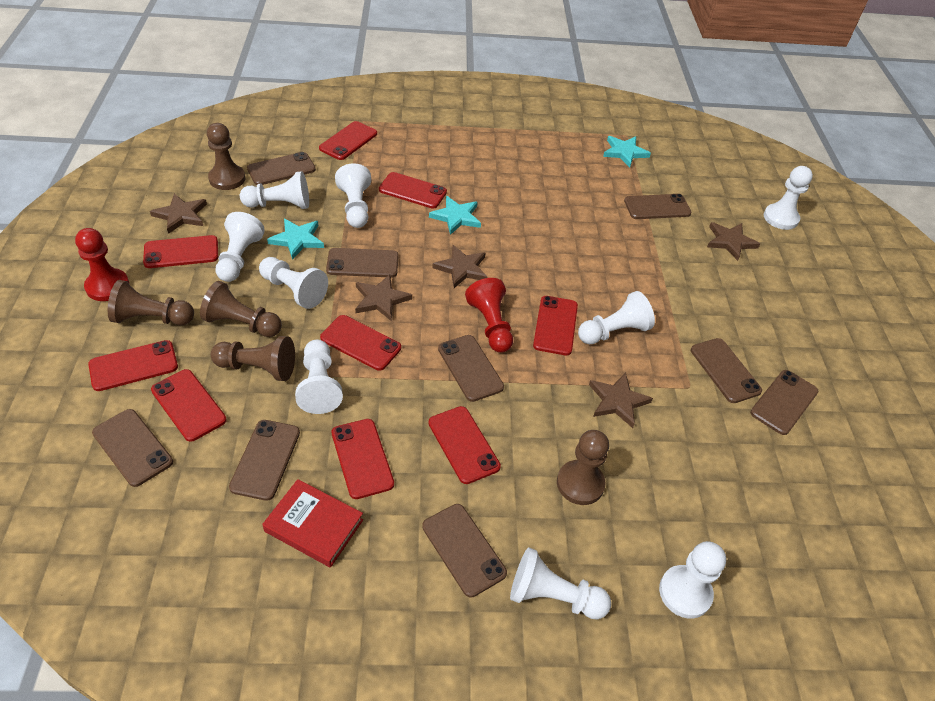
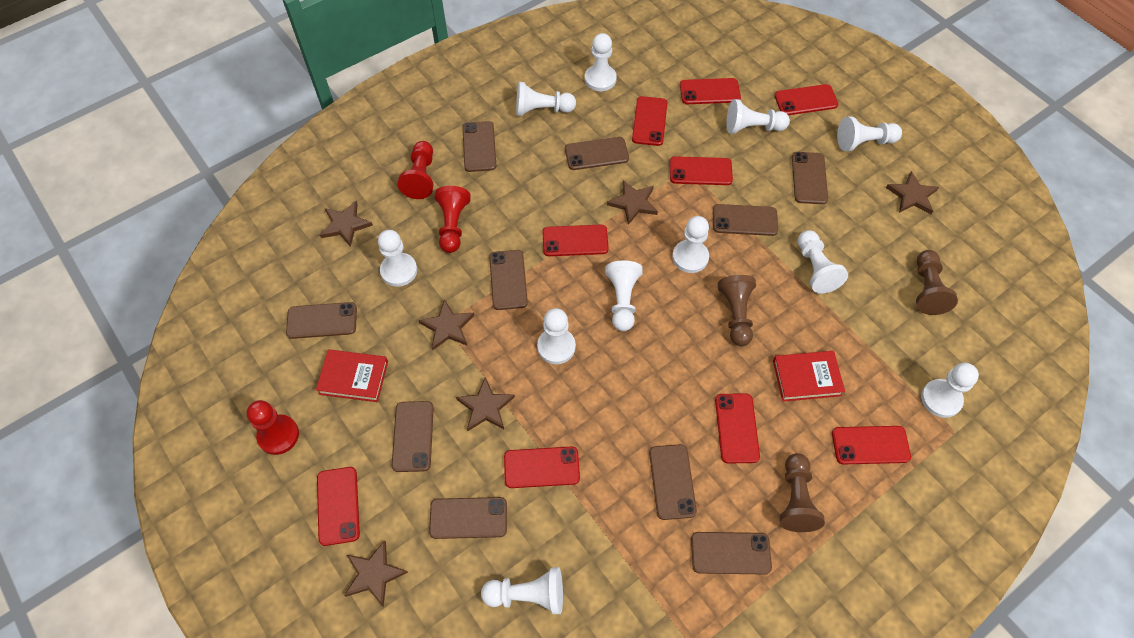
brown pawn: [108,280,194,325] [200,281,282,337] [207,123,245,190] [210,336,295,381] [557,430,609,505] = 5 -> [718,275,756,346] [780,453,825,532] [916,250,958,315] = 3
brown phone: [92,409,173,487] [229,420,300,501] [247,152,316,185] [326,248,399,278] [422,504,507,597] [438,335,504,402] [624,194,692,219] [691,338,762,403] [750,370,819,435] = 9 -> [286,302,357,339] [392,401,434,472] [429,497,507,539] [462,121,496,172] [489,250,528,310] [565,137,629,170] [649,444,697,520] [691,532,772,575] [713,204,778,236] [792,152,828,204] = 10
brown star: [150,194,207,234] [355,274,412,321] [433,245,487,288] [589,372,653,428] [707,222,760,261] = 5 -> [320,201,373,247] [344,540,408,607] [419,299,475,350] [456,377,515,431] [607,180,658,225] [886,171,939,214] = 6
red book: [262,479,363,568] = 1 -> [316,349,388,402] [773,351,845,402] = 2
red pawn: [75,228,129,301] [465,278,513,353] = 2 -> [247,400,299,455] [397,141,434,199] [435,186,471,253] = 3
turquoise star: [267,219,324,260] [429,196,481,235] [603,136,651,168] = 3 -> none = 0
white pawn: [216,212,265,282] [240,171,309,209] [259,257,328,309] [295,340,343,414] [335,163,371,228] [510,547,611,620] [578,291,655,344] [659,541,726,618] [764,166,813,230] = 9 -> [378,230,417,287] [481,567,563,615] [516,82,576,116] [537,308,576,364] [585,33,617,91] [605,260,643,331] [672,216,709,273] [726,99,790,134] [798,230,848,294] [837,117,902,151] [921,363,979,418] = 11

